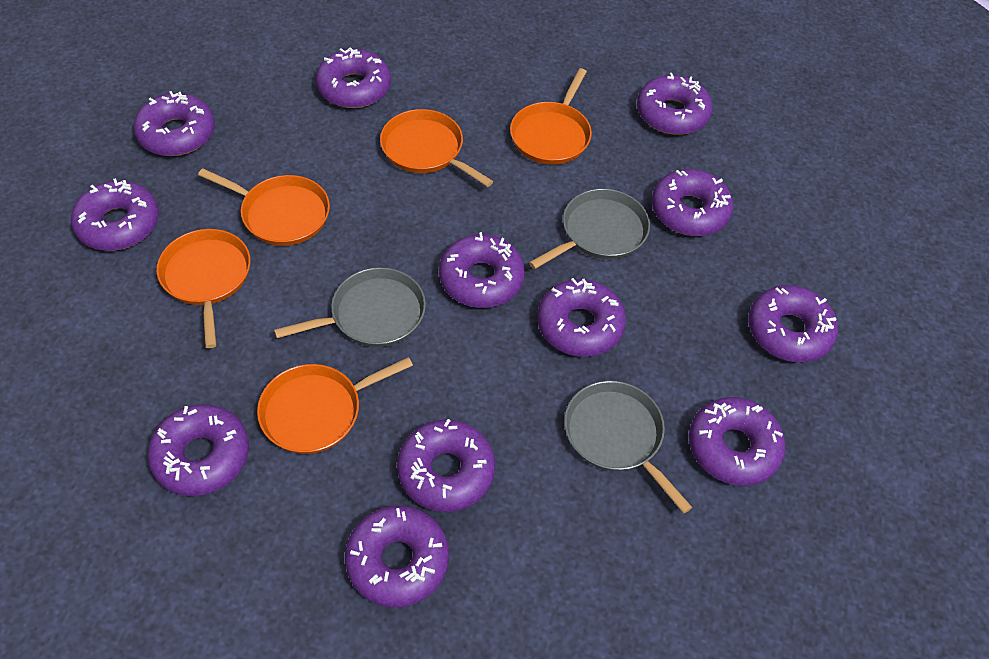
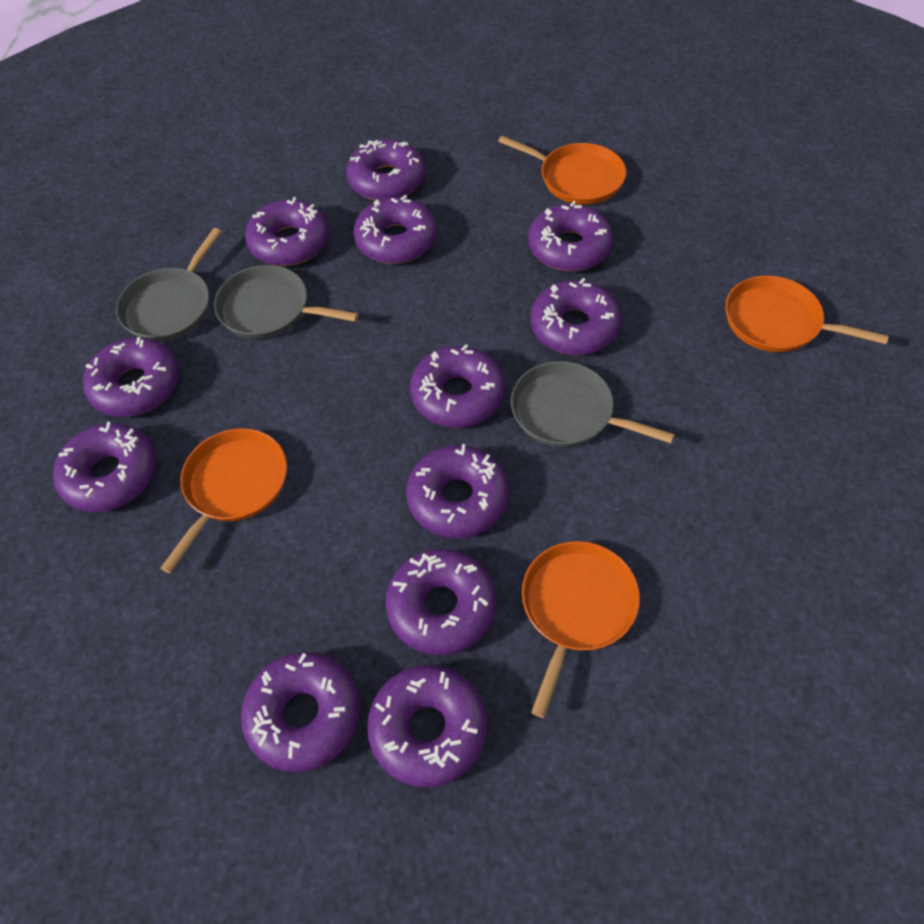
orange pan: [157,229,250,348] [198,168,330,246] [257,357,413,454] [380,109,493,187] [510,68,592,165] = 5 -> [160,428,287,573] [498,136,626,205] [522,541,640,718] [725,276,889,352] = 4

